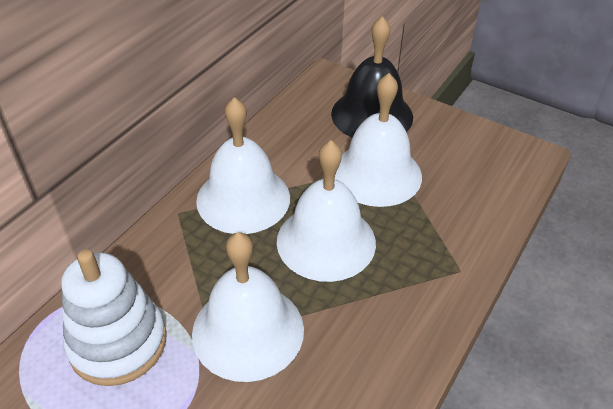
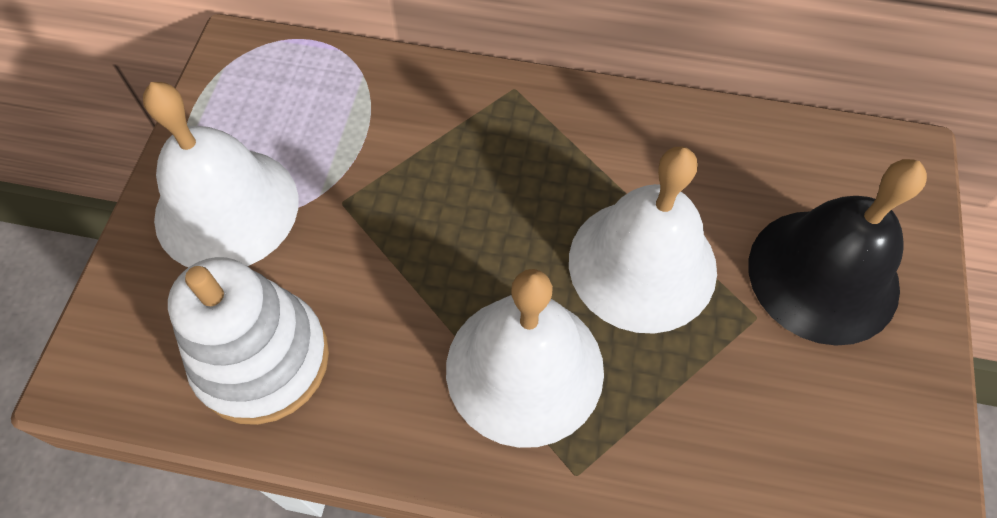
white bell: [192,232,304,382] [196,97,290,234] [277,140,376,282] [335,73,422,207] = 4 -> [143,82,298,267] [446,269,604,448] [569,147,717,334] = 3

